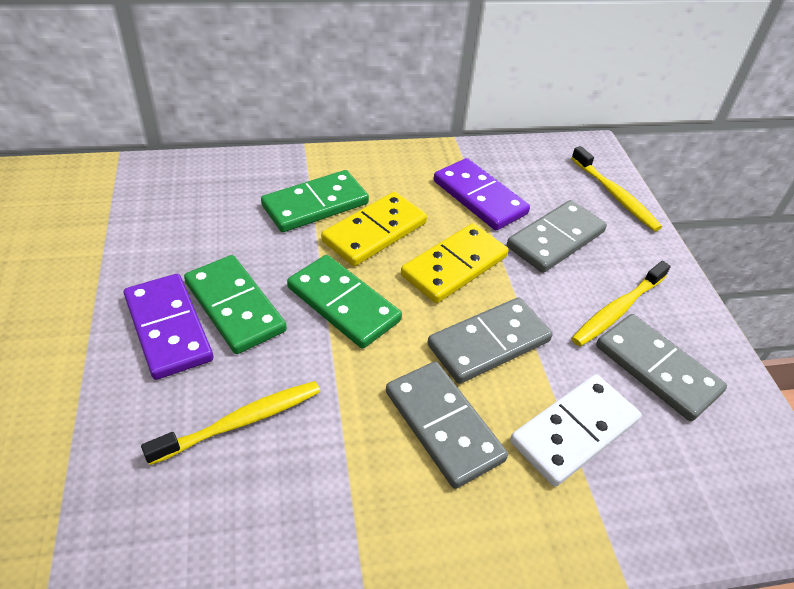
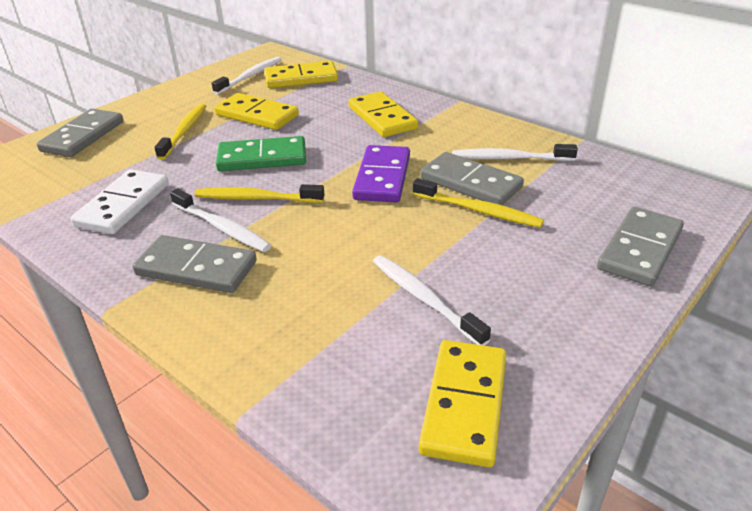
green domino: [184,255,287,354] [261,170,369,232] [287,255,402,349] = 3 -> [216,136,306,171] = 1
purple domino: [124,274,213,380] [434,158,530,230] = 2 -> [352,145,410,202] = 1
white toothbrush: none = 0 -> [170,188,271,252] [212,57,282,95] [373,255,491,346] [452,144,578,161] = 4
yellow domino: [321,192,427,266] [401,223,509,303] = 2 -> [214,93,299,130] [264,61,338,88] [349,91,418,137] [419,340,507,467] = 4

